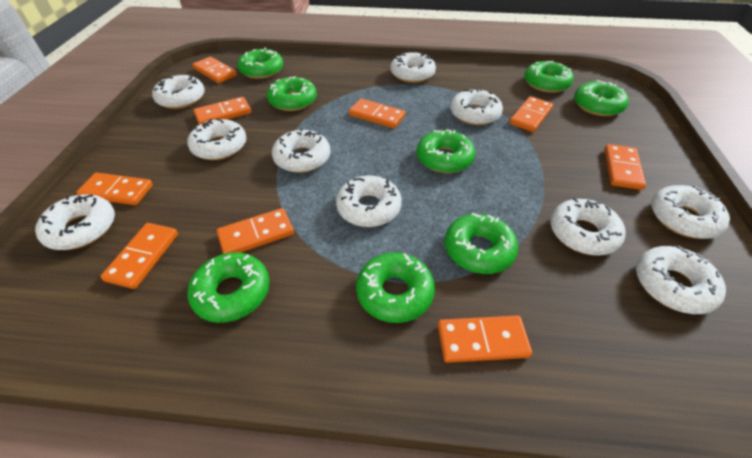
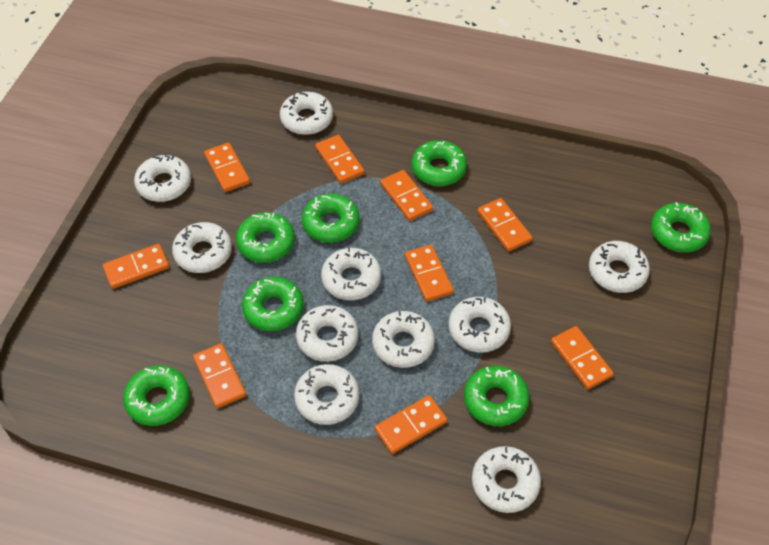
green donut: [187,252,270,323] [237,48,283,79] [267,76,317,111] [356,253,435,323] [417,129,475,173] [444,213,518,274] [524,61,574,93] [574,80,629,116] = 8 -> [123,365,190,426] [236,212,295,263] [242,277,304,331] [302,194,360,243] [412,140,467,186] [464,366,530,426] [651,202,711,252] = 7

